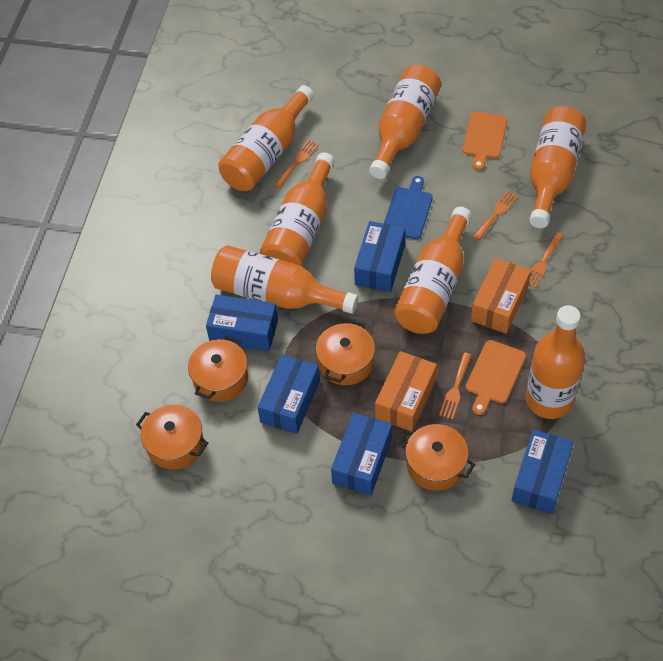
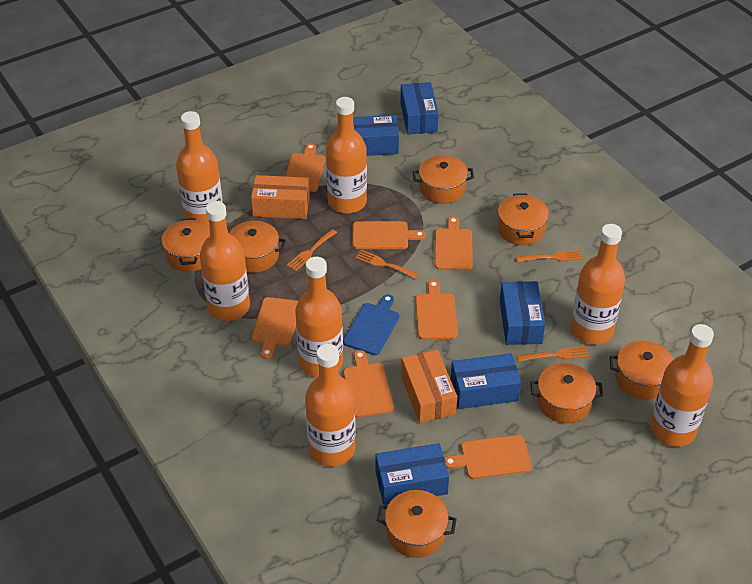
orange cutting board: [462,112,507,170] [466,340,526,415] = 2 -> [252,297,298,359] [285,143,325,192] [343,350,394,417] [353,221,426,249] [415,280,458,340] [435,216,473,270] [445,435,532,479] = 7
orange pot: [136,405,208,470] [188,336,248,402] [316,320,375,385] [399,424,475,491] = 4 -> [162,218,210,272] [229,221,286,273] [377,490,457,558] [413,155,474,204] [498,194,549,245] [530,363,603,423] [610,341,674,399] = 7

